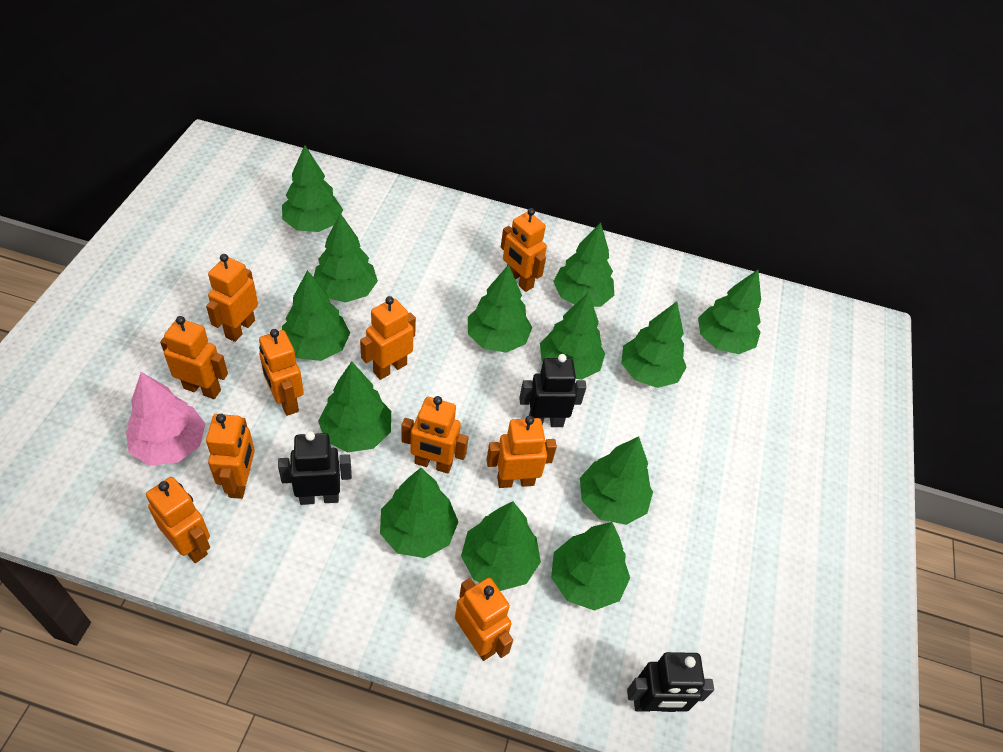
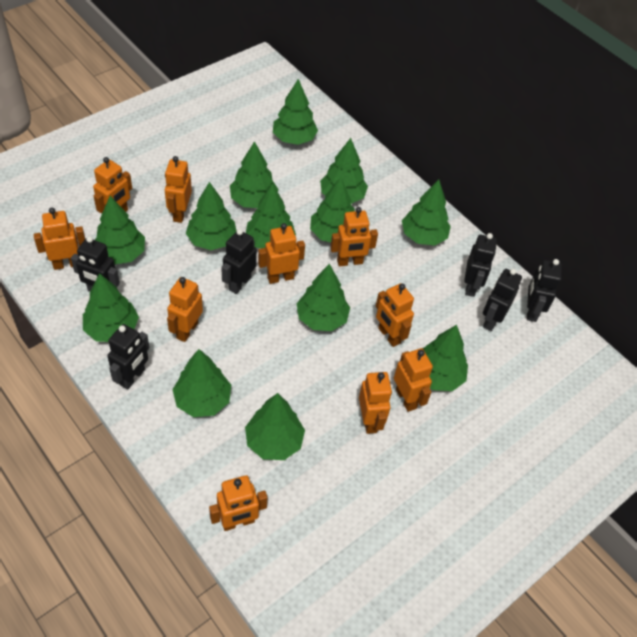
black robot: [278,431,352,505] [519,354,586,427] [627,652,714,712] = 3 -> [71,236,120,292] [107,324,150,390] [221,229,257,294] [464,233,497,297] [483,269,522,331] [527,259,562,322] = 6
pink tree: [126,372,205,466] = 1 -> none = 0

